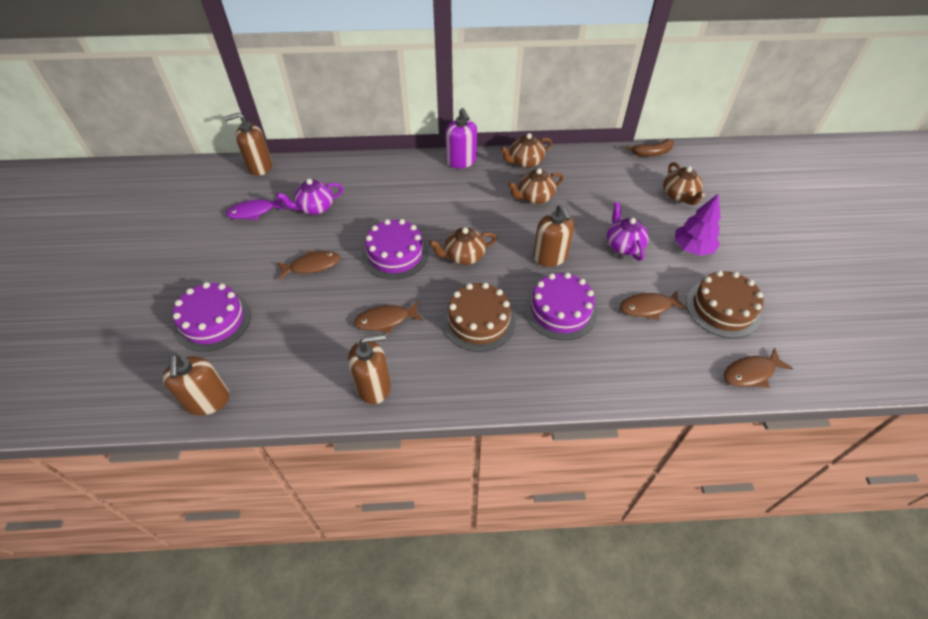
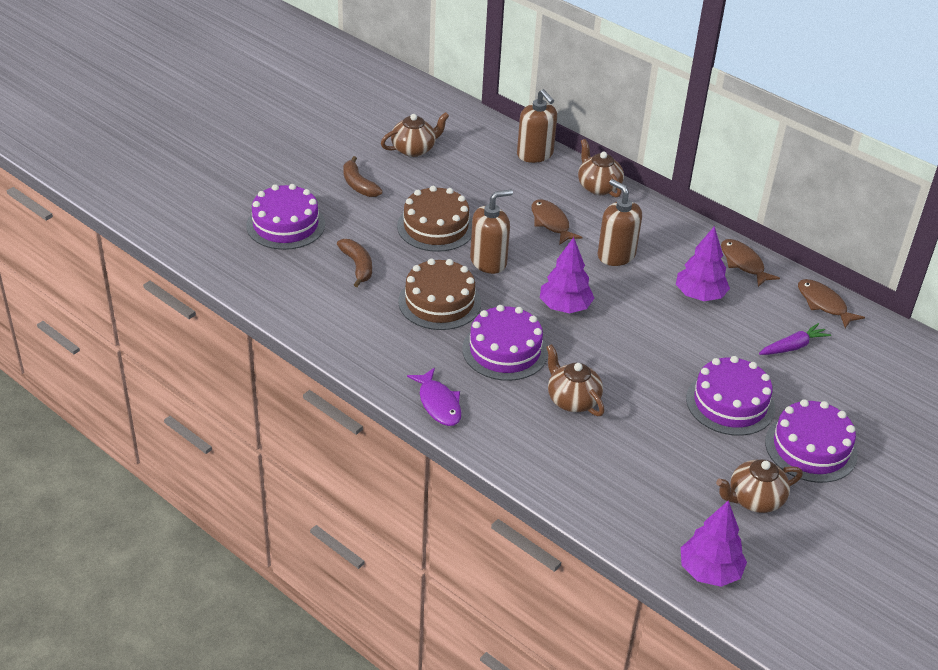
brown banana: [626,139,674,157] = 1 -> [337,239,372,287] [343,156,383,197] = 2
brown fish: [277,251,340,280] [354,301,423,333] [620,291,687,320] [724,348,793,388] = 4 -> [531,199,583,245] [721,239,780,287] [798,279,865,328] = 3
brown soap dispenser: [163,355,230,416] [224,112,272,176] [348,334,391,404] [533,205,574,267] = 4 -> [470,189,513,274] [517,89,557,163] [598,179,642,266] = 3
purple cake: [173,282,251,352] [362,219,429,279] [525,273,597,340] = 3 -> [246,184,325,250] [462,305,548,381] [686,356,775,436] [765,399,858,483] = 4
purple carrot: none = 0 -> [759,323,831,355] = 1
purple soap dispenser: [446,108,477,168] = 1 -> none = 0
purple teapot: [276,179,344,215] [607,202,649,261] = 2 -> none = 0
purple tree: [675,194,721,256] = 1 -> [540,237,594,313] [676,226,730,301] [681,500,747,587] = 3

